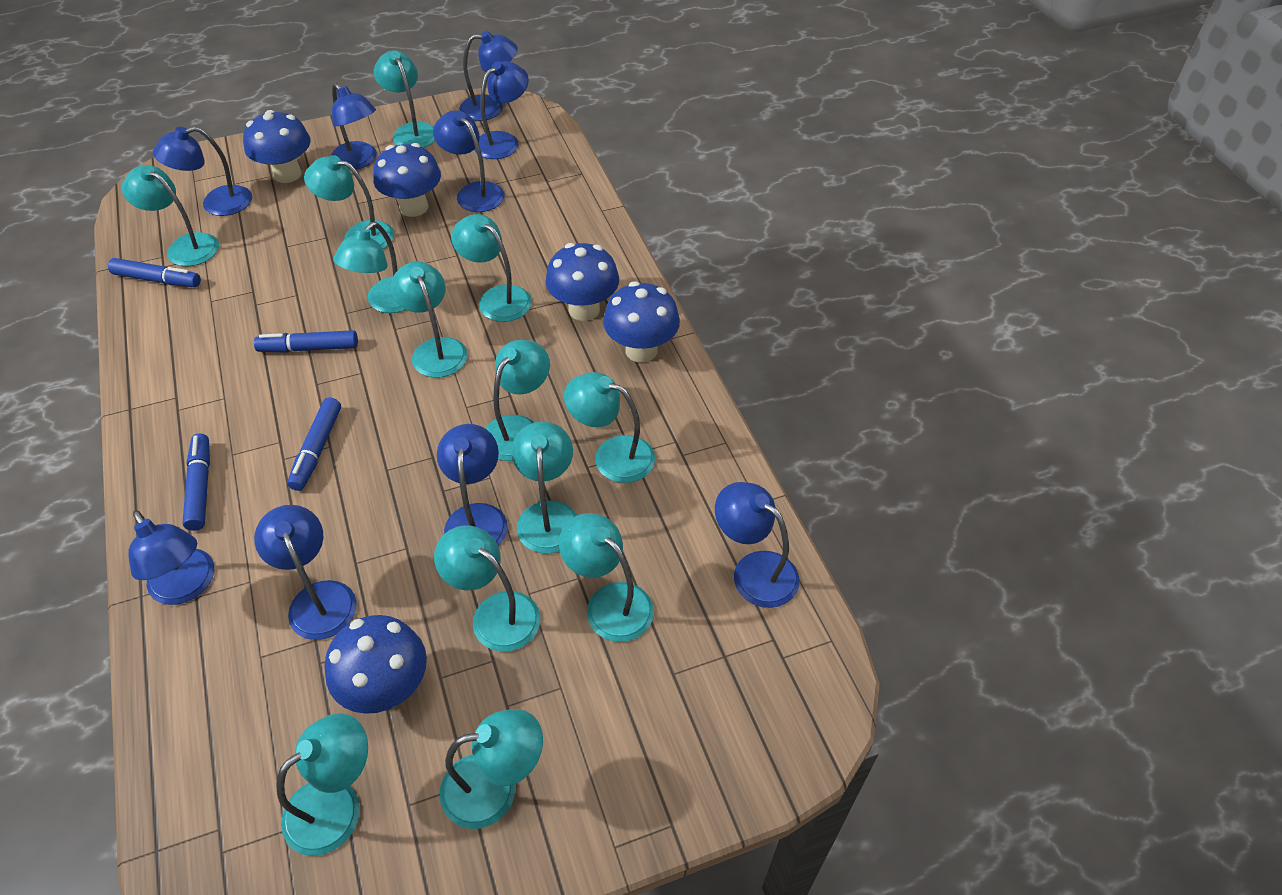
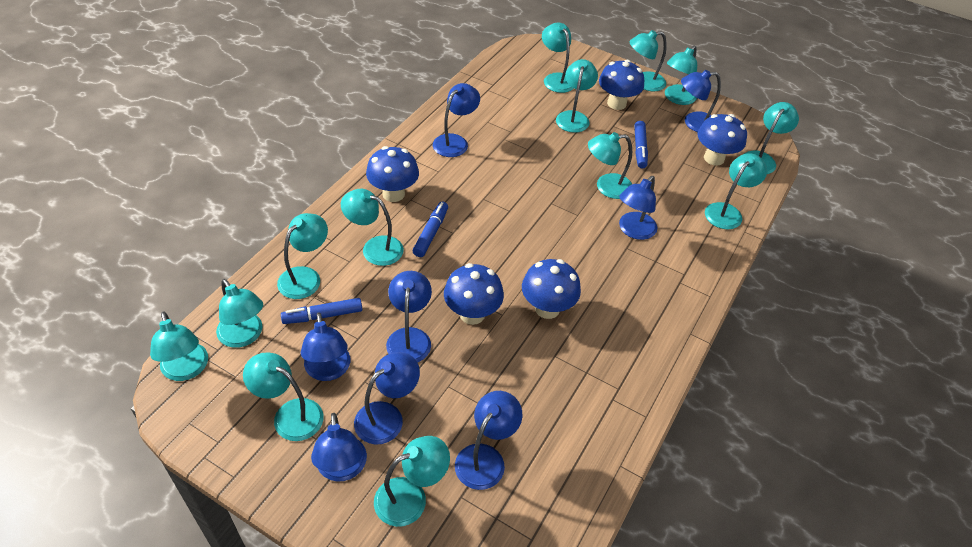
blue lamp: [128,510,214,605] [153,126,252,216] [254,505,357,640] [331,83,377,169] [433,110,504,212] [437,424,508,546] [459,31,518,121] [474,61,529,159] [715,482,799,608] = 9 -> [301,312,350,381] [311,413,367,481] [354,352,420,445] [386,271,432,363] [433,83,480,157] [455,391,522,490] [619,176,657,240] [681,70,721,132] = 8
blue marker: [108,258,201,287] [182,433,210,531] [254,330,358,353] [287,398,341,491] = 4 -> [281,298,362,324] [412,202,448,257] [634,121,648,169] = 3

